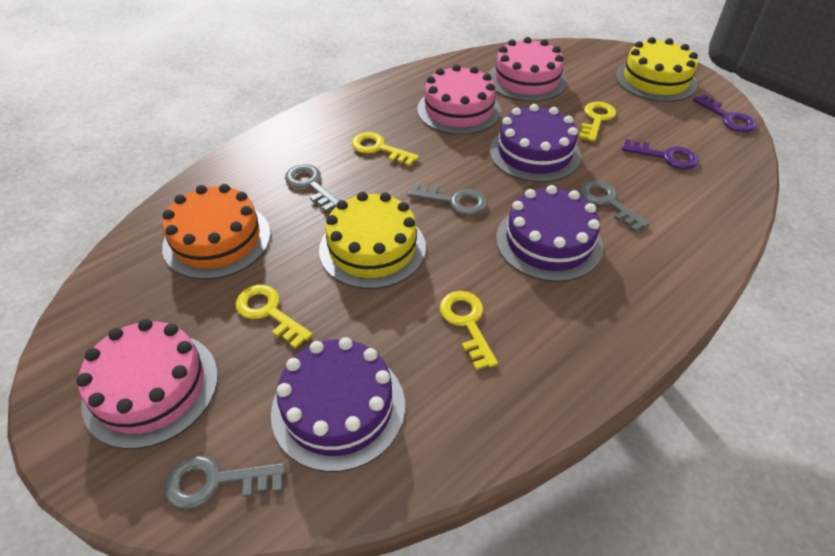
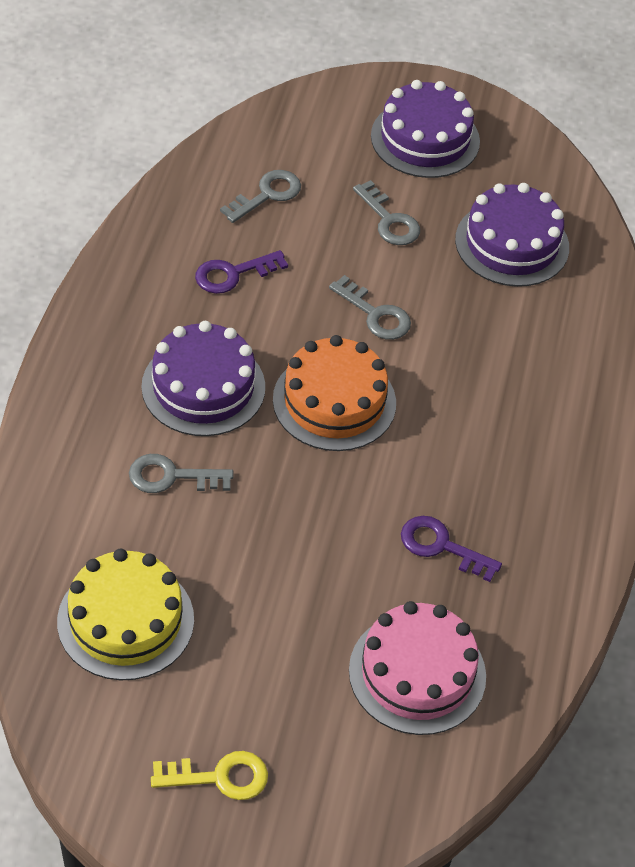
pink cake: [76,319,218,449] [417,64,501,135] [489,37,567,102] = 3 -> [349,601,486,735] = 1
yellow cake: [319,192,426,289] [616,37,698,102] = 2 -> [57,549,194,680] = 1
yellow key: [236,285,313,349] [351,132,419,166] [439,291,498,370] [579,102,616,142] = 4 -> [151,751,268,800] = 1

